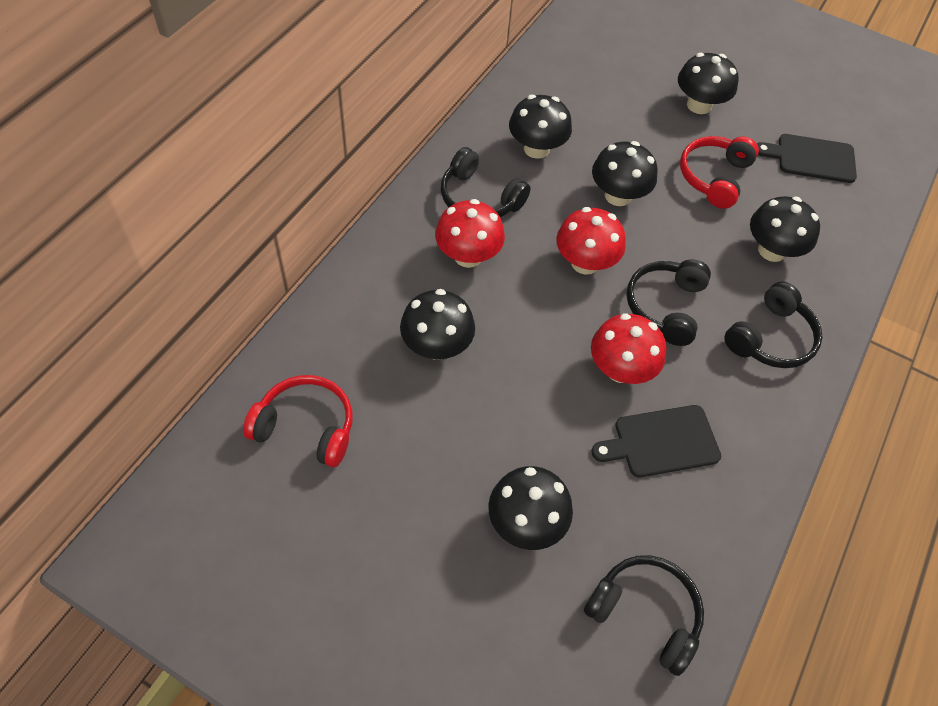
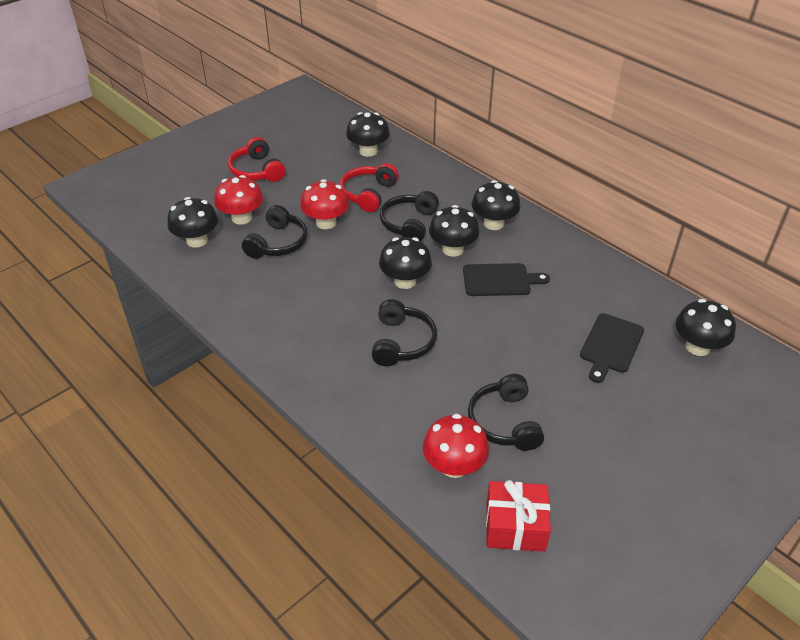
red gift: none = 0 -> [486,480,551,552] = 1

